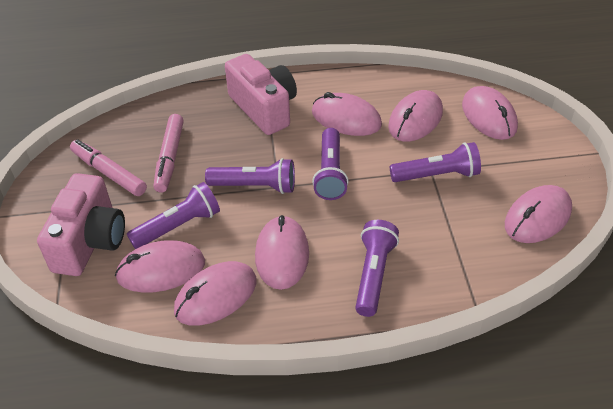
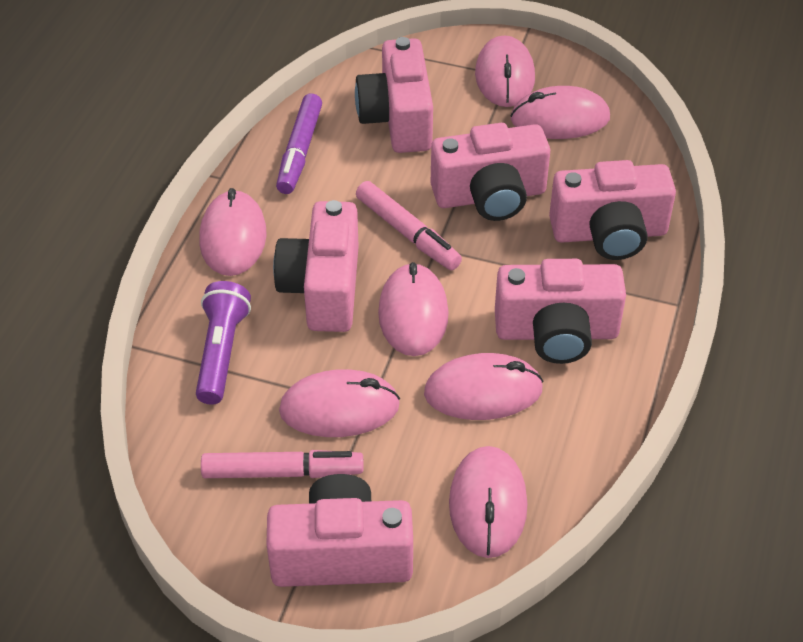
pink camera: [37,173,125,276] [225,54,297,135] = 2 -> [266,474,413,587] [273,200,359,332] [355,37,433,153] [431,123,550,221] [495,259,626,364] [549,160,676,260] = 6
purple flashlight: [127,182,220,249] [205,158,295,194] [312,128,349,200] [355,220,399,317] [390,142,481,182] = 5 -> [196,281,251,405] = 1
purple marker: none = 0 -> [276,93,322,194] = 1

